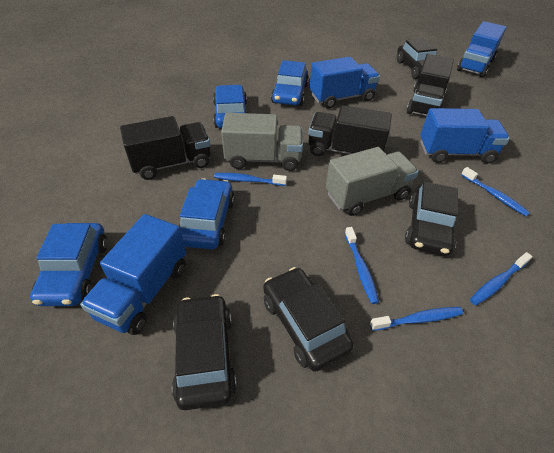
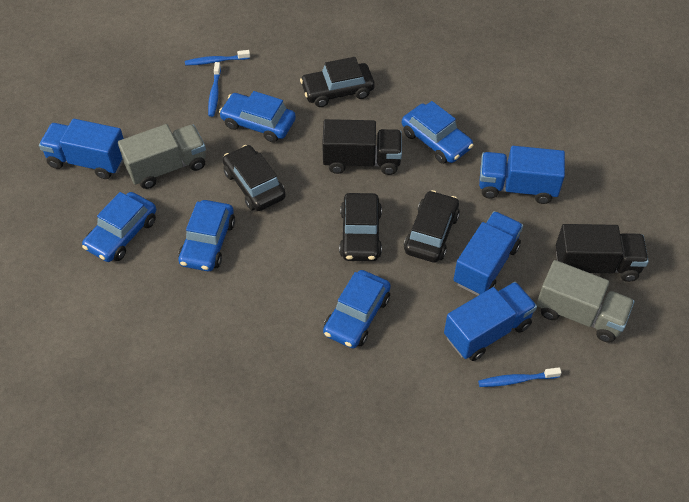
black truck: [120,116,210,180] [308,105,392,156] [406,54,454,116] = 3 -> [322,119,402,175] [556,224,649,282] = 2
blue car: [30,223,108,306] [179,178,235,249] [213,85,248,128] [271,60,309,106] = 4 -> [82,192,156,262] [178,200,235,271] [219,91,296,142] [323,270,391,349] [402,101,473,164] = 5
blue toothbrush: [214,173,287,186] [345,227,379,304] [370,307,463,331] [461,167,530,216] [470,252,533,305] = 5 -> [185,50,250,66] [208,62,221,117] [478,367,562,387] = 3

